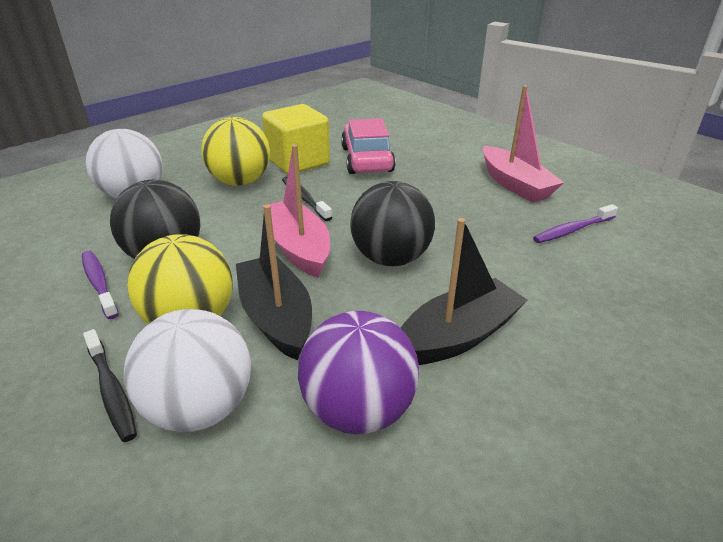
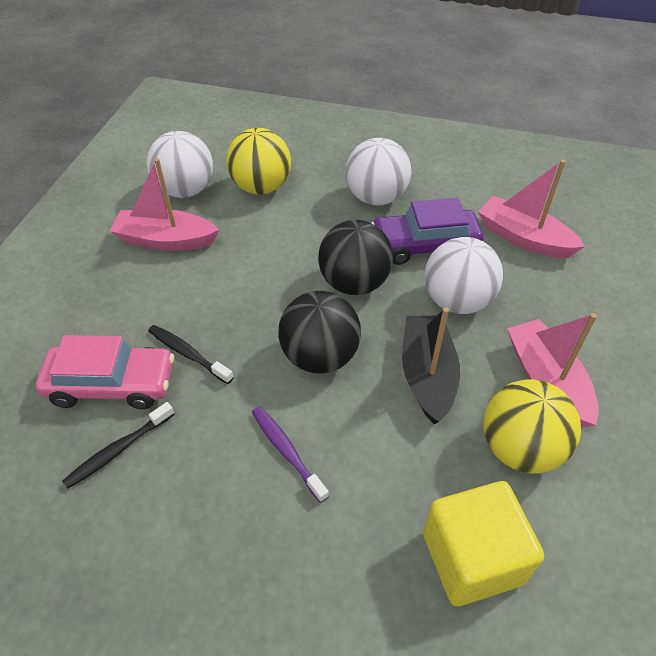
black boat: [236,204,312,361] [401,218,527,365] = 2 -> [402,307,460,424] = 1
pink boat: [263,144,330,278] [483,85,564,203] = 2 -> [110,158,219,251] [478,160,585,258] [507,313,599,428] = 3
purple ball: [298,311,419,434] = 1 -> none = 0
purple car: none = 0 -> [372,198,483,265] = 1
purple toothbrush: [82,251,119,319] [533,204,618,243] = 2 -> [252,406,329,503] = 1
white ball: [86,129,163,199] [124,309,251,432] = 2 -> [147,131,213,198] [346,138,411,205] [425,237,503,314] = 3

